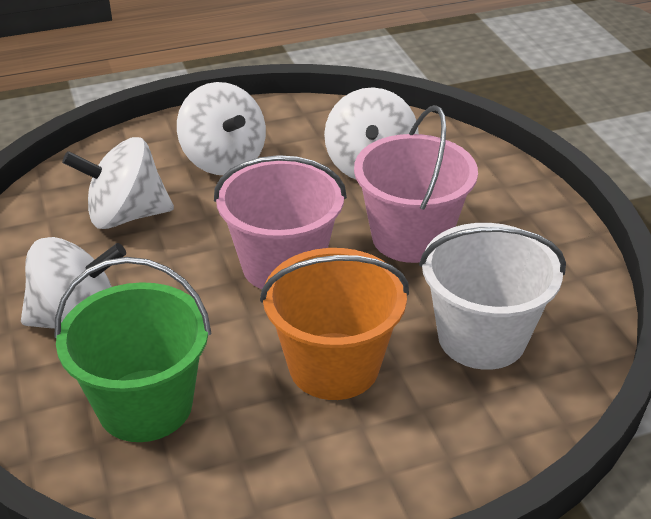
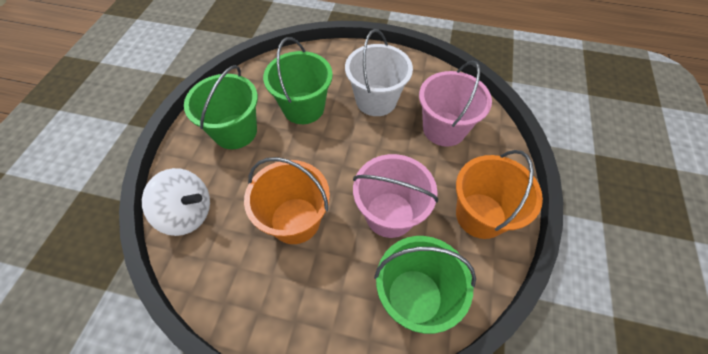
green bucket: [55,257,211,442] = 1 -> [184,65,258,149] [263,37,333,124] [374,236,476,334] = 3
orange bucket: [260,248,409,400] = 1 -> [244,157,330,244] [456,150,543,239] = 2
white spinning top: [21,237,126,329] [62,137,174,229] [177,82,266,175] [324,87,419,179] = 4 -> [142,168,210,236] = 1

